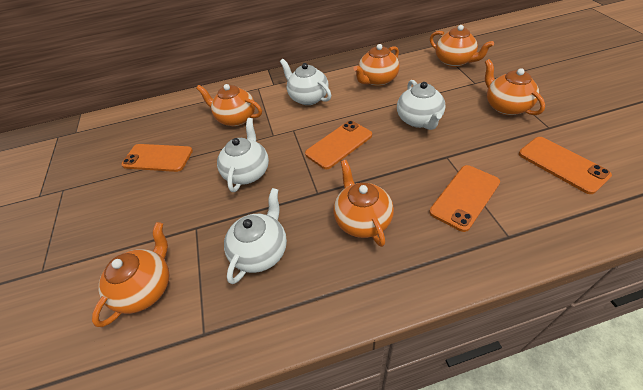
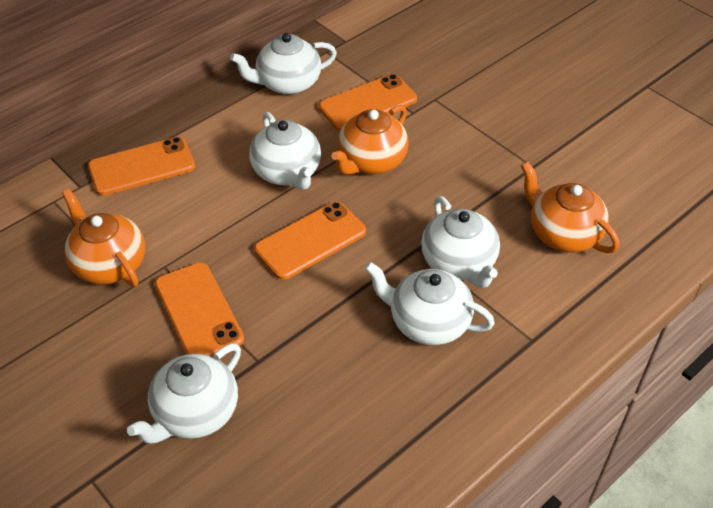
orange teapot: [92,222,170,327] [196,84,262,126] [333,160,394,247] [354,44,400,86] [430,25,494,67] [485,59,545,115] = 6 -> [62,189,145,287] [331,105,409,175] [521,161,619,253] = 3
white teapot: [217,118,269,192] [224,188,287,284] [280,59,331,105] [397,80,445,130] = 4 -> [127,344,241,444] [230,33,337,95] [249,112,321,190] [365,262,495,345] [421,196,500,288] = 5

